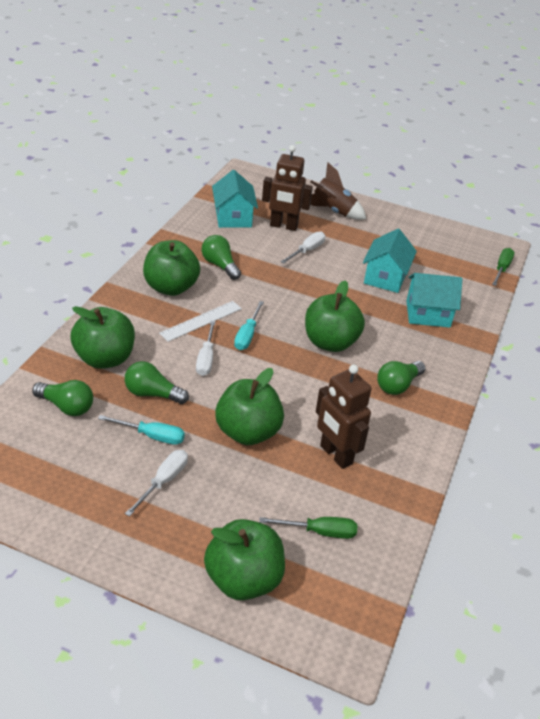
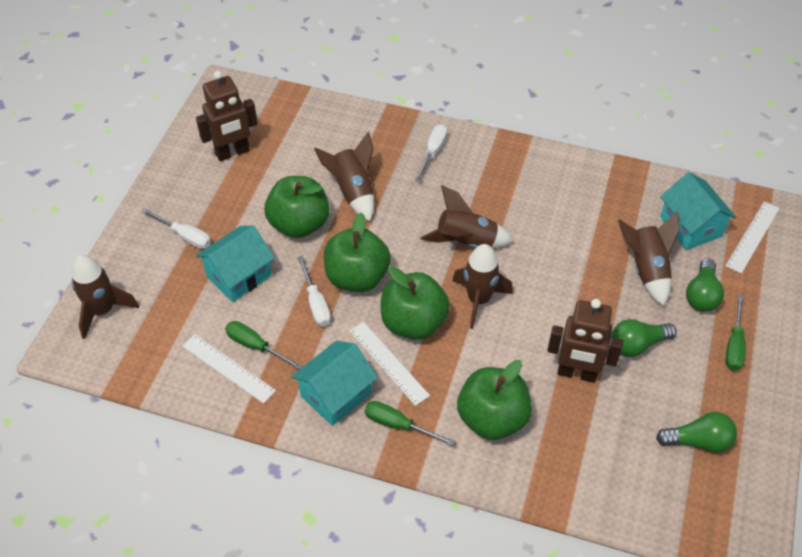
brown rocket: [310,162,366,220] = 1 -> [72,255,139,339] [314,132,374,221] [421,185,513,248] [452,244,513,329] [618,211,680,307] = 5
green apple: [71,306,135,369] [143,240,200,296] [204,519,285,600] [215,368,284,445] [305,280,365,352] = 5 -> [264,176,329,238] [324,213,391,292] [381,266,450,340] [457,360,532,440] = 4
green light bulb: [32,380,93,416] [125,361,189,404] [202,235,241,280] [377,361,426,395] = 4 -> [611,319,677,357] [656,412,737,453] [686,258,724,312] = 3
green screwdriver: [259,517,357,539] [492,248,515,286] = 2 -> [225,321,302,370] [365,401,455,446] [726,295,746,371] = 3
turquoise screwdriver: [98,415,185,445] [234,301,264,350] = 2 -> none = 0
white ruler: [159,301,242,342] = 1 -> [182,334,276,404] [349,322,430,406] [725,201,780,274] = 3

